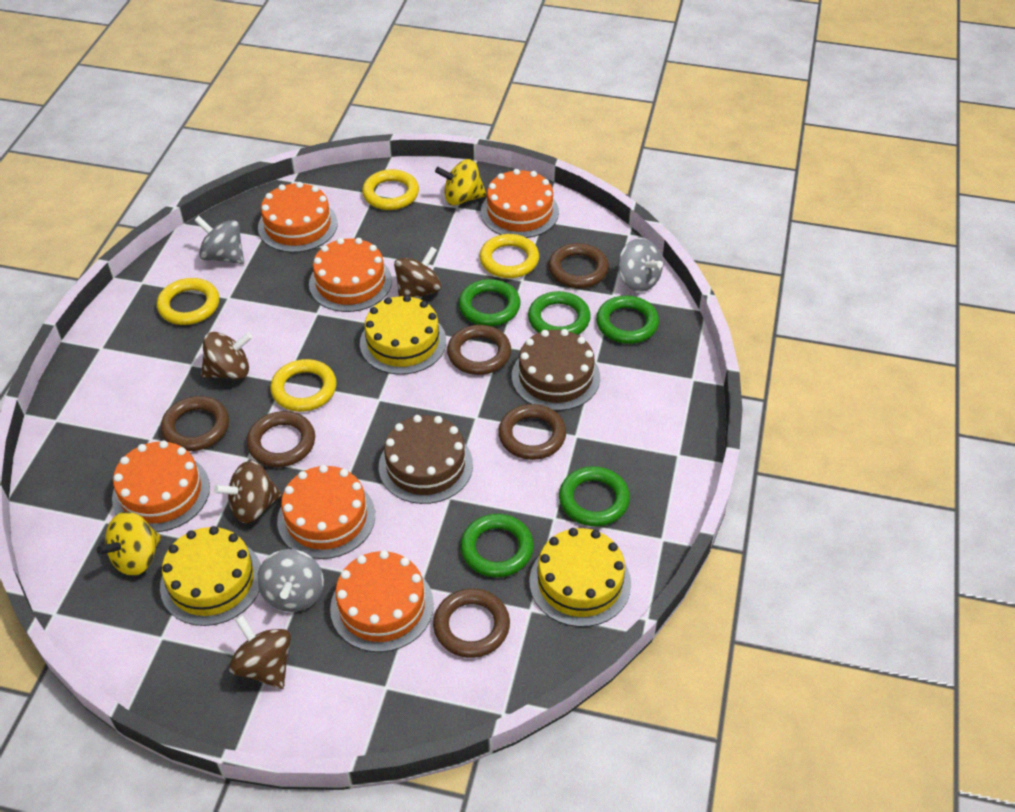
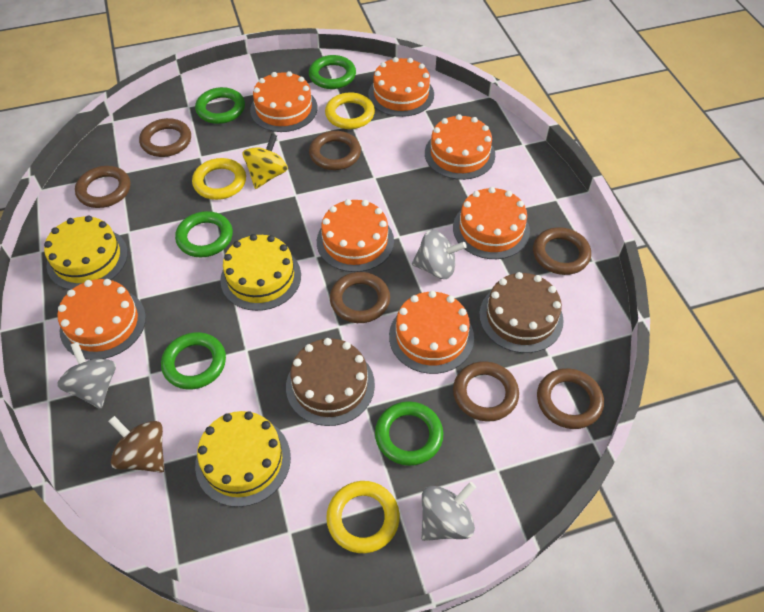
brown ring: [161,396,229,451] [247,411,315,467] [433,588,510,658] [447,325,511,375] [498,404,566,460] [549,243,609,288] = 6 -> [75,166,130,208] [139,118,191,157] [309,131,361,170] [330,272,390,323] [453,361,519,422] [533,227,591,275] [537,368,604,429] = 7
brown spinning top: [201,332,252,380] [214,461,282,523] [229,615,291,689] [394,246,441,298] = 4 -> [108,416,164,473] = 1
orange cake: [112,440,210,532] [258,182,338,253] [277,465,375,559] [309,238,392,312] [330,550,434,652] [481,169,559,238] = 6 -> [57,279,146,360] [250,71,318,132] [317,199,394,272] [368,57,434,117] [389,291,474,374] [425,114,495,180] [453,187,530,259] = 7
yellow ring: [157,278,219,325] [270,359,337,412] [362,169,419,210] [480,234,539,278] = 4 -> [192,158,246,200] [325,92,375,129] [326,481,400,553] = 3
yellow spinning top: [96,512,161,576] [435,159,487,206] = 2 -> [243,134,288,189] = 1

